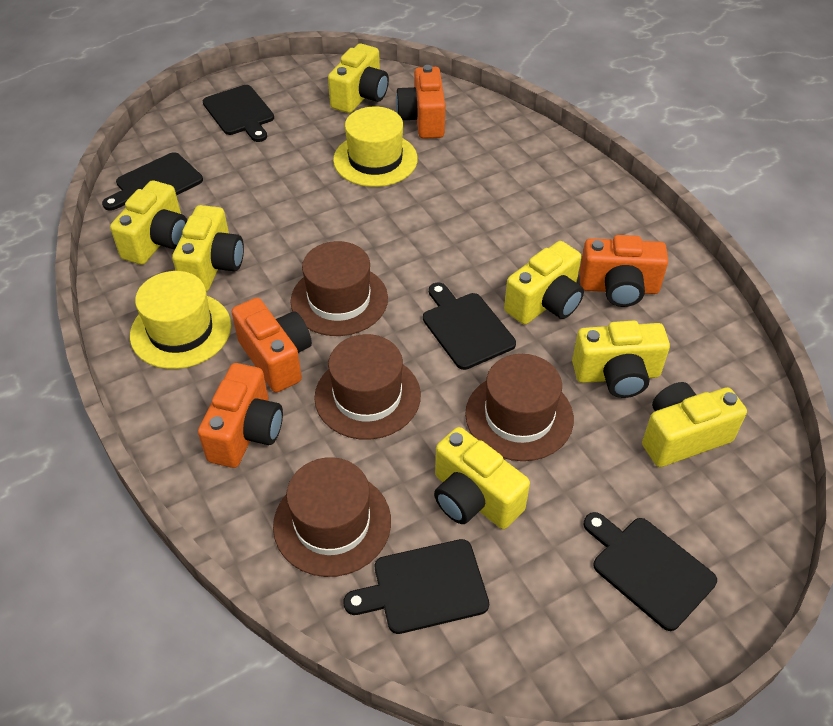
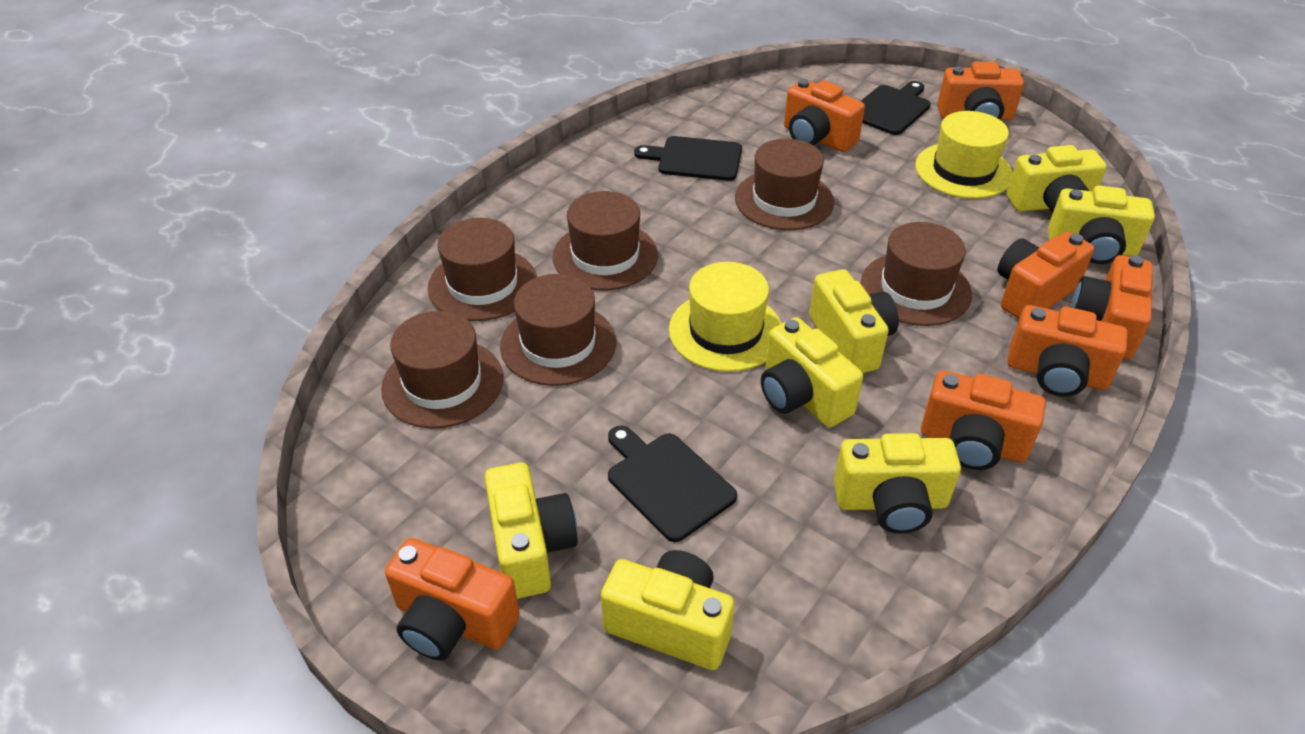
black cutting board: [102,152,203,211] [203,85,274,142] [344,539,489,634] [423,282,516,370] [583,512,717,631] = 5 -> [608,425,737,542] [634,136,742,181] [861,81,931,135] = 3
brown hat: [273,457,391,577] [290,241,388,336] [314,334,421,440] [465,354,574,461] = 4 -> [381,311,503,429] [428,218,537,321] [500,274,616,386] [552,191,658,290] [735,139,834,230] [861,222,972,326] = 6
orange camera: [198,363,283,468] [232,298,312,393] [396,65,445,139] [579,235,668,307] = 4 -> [385,538,520,660] [784,79,865,152] [921,370,1046,470] [937,61,1024,120] [998,232,1094,319] [1007,305,1128,397] [1071,255,1153,359] = 7

